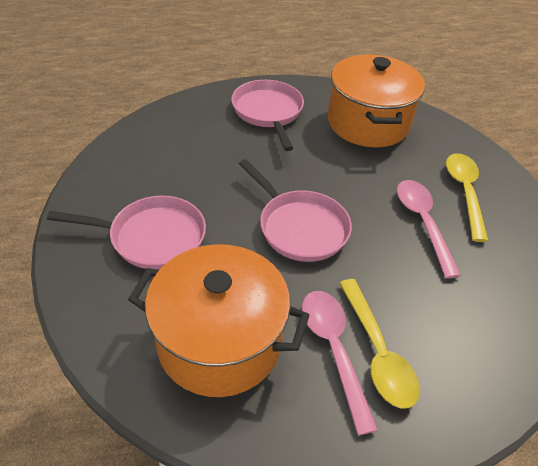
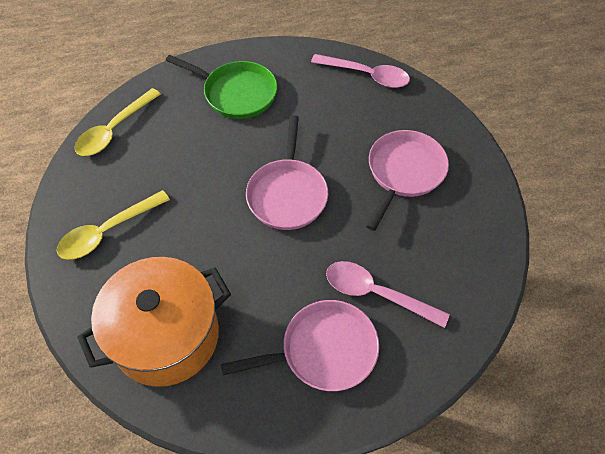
green pan: none = 0 -> [166,55,278,119] = 1
orange pot: [128,244,309,397] [328,54,425,148] = 2 -> [77,257,231,387] = 1

